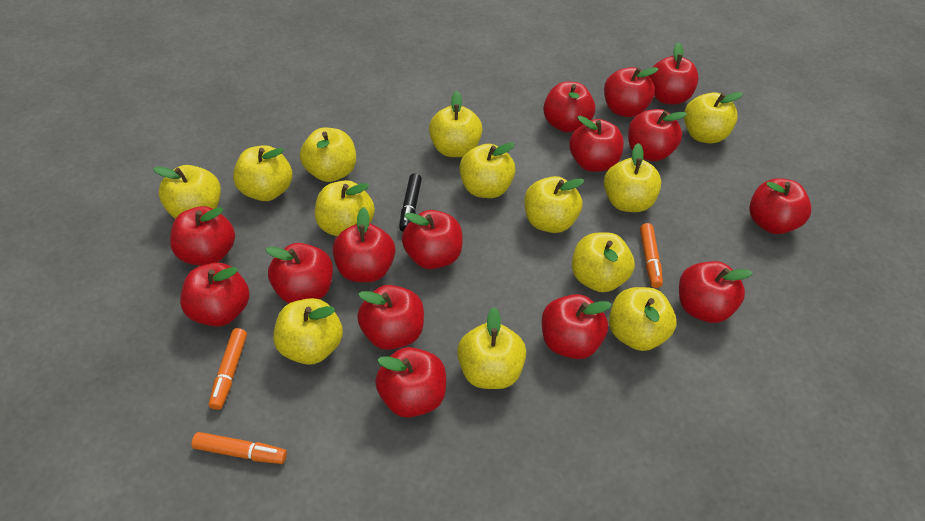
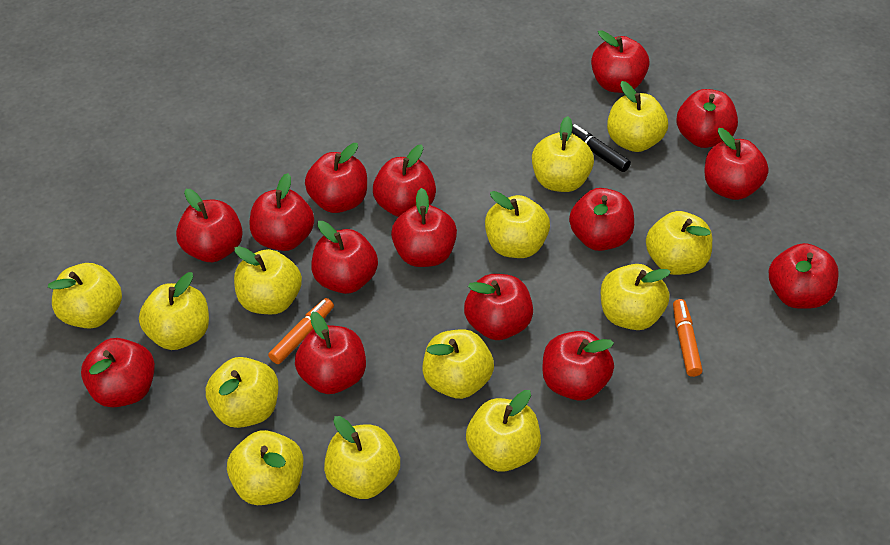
orange marker: [192,432,287,464] [209,328,247,410] [640,223,663,288] = 3 -> [268,298,334,364] [673,299,703,377] = 2

